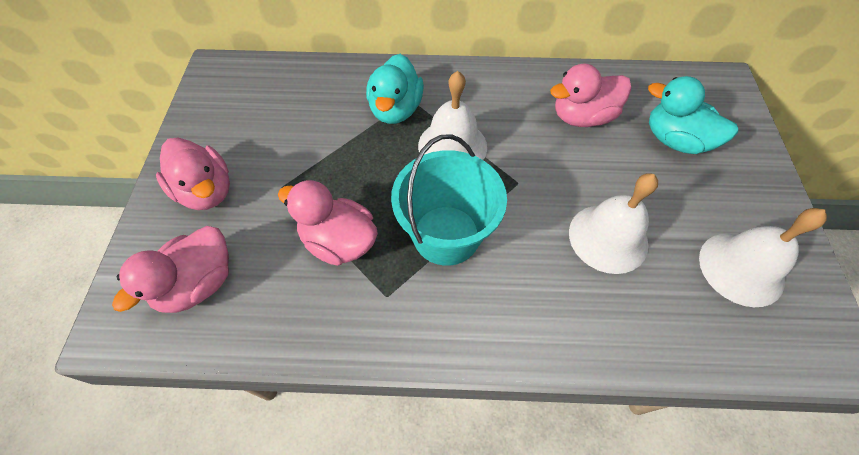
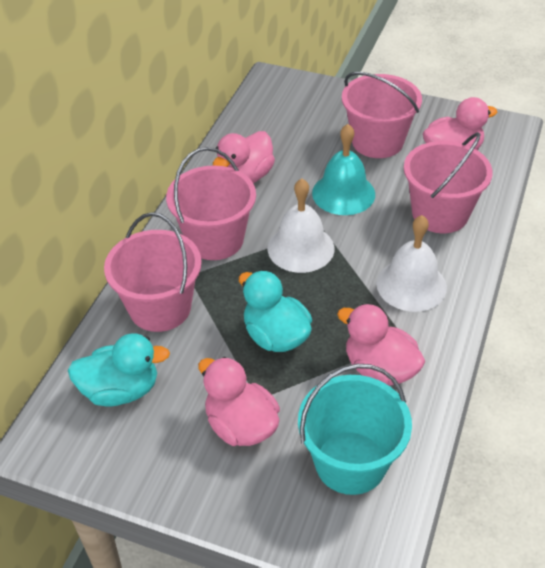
pink bucket: none = 0 -> [104,212,202,332] [166,147,256,260] [342,72,422,158] [404,132,493,233] = 4
turquoise bell: none = 0 -> [312,124,375,215] = 1
white bell: [418,71,487,160] [569,173,658,274] [699,208,827,307] = 3 -> [267,178,334,273] [376,215,447,312] = 2

